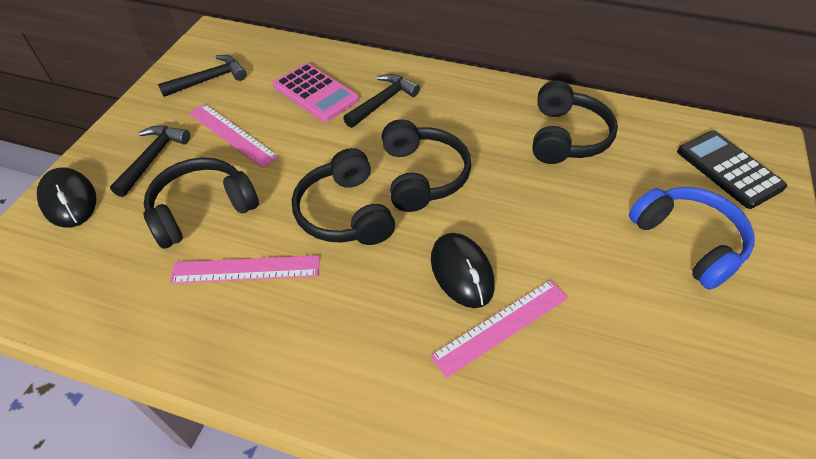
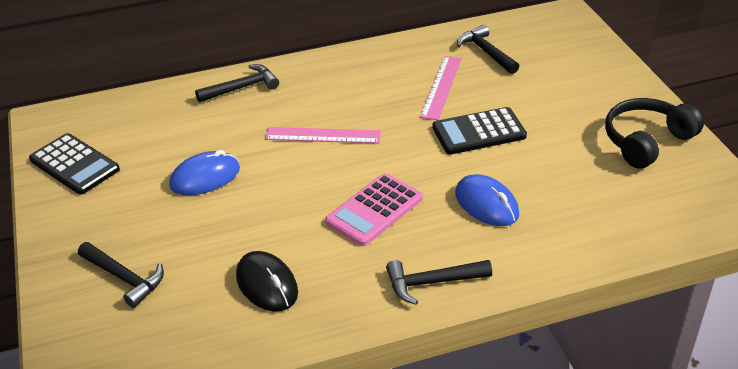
black calculator: [677,131,787,209] = 1 -> [29,133,120,195] [432,107,527,155] = 2
black hammer: [110,126,190,197] [158,55,247,97] [343,74,420,128] = 3 -> [78,242,164,308] [195,64,279,102] [386,260,492,305] [457,25,520,74] = 4
black headphones: [144,158,259,249] [292,148,395,245] [382,119,471,212] [532,81,618,164] = 4 -> [605,98,704,169] = 1
black mouse: [37,168,96,228] [431,233,495,308] = 2 -> [236,251,298,312] = 1
blue headphones: [629,187,755,290] = 1 -> none = 0
blue mouse: none = 0 -> [169,150,240,195] [455,174,519,226] = 2
pink ruler: [170,255,320,284] [189,104,279,168] [430,280,568,378] = 3 -> [265,127,381,144] [420,56,462,120] = 2

